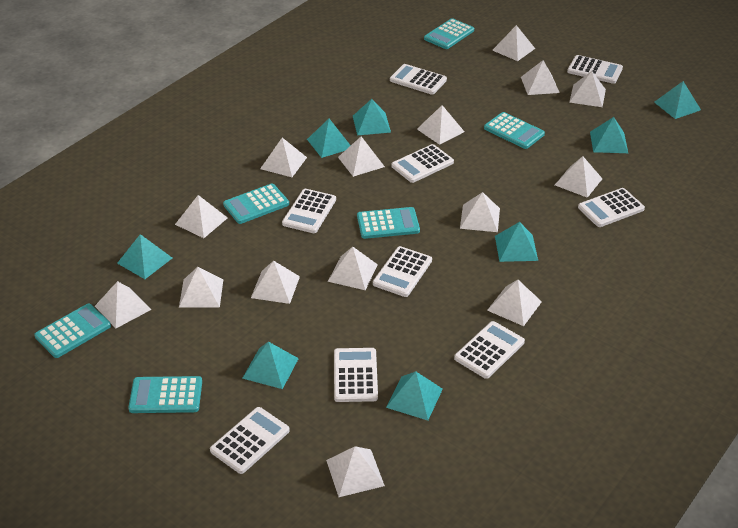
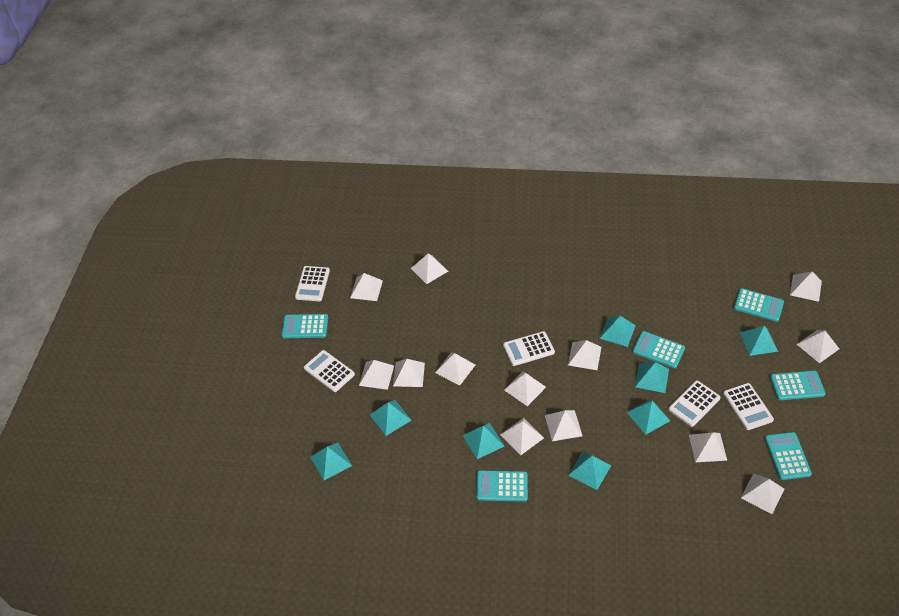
white calculator: [210,407,290,474] [282,189,336,233] [334,348,378,402] [373,246,432,297] [390,64,447,95] [391,144,454,183] [454,321,525,379] [567,55,623,84] [578,188,645,227] = 9 -> [295,266,330,301] [304,350,355,392] [503,331,555,366] [668,380,720,427] [723,383,774,430] = 5
white pyramid: [95,281,151,328] [175,195,228,238] [179,267,224,308] [251,261,300,304] [260,138,307,177] [326,446,385,497] [328,247,378,290] [338,137,385,177] [417,105,465,145] [460,192,500,232] [487,280,542,326] [492,25,535,61] [521,60,560,95] [555,156,602,198] [569,71,606,107] = 15 -> [350,273,383,301] [359,360,394,390] [393,359,425,387] [411,253,448,284] [435,353,475,385] [500,418,544,455] [504,371,546,406] [545,410,583,441] [568,340,601,370] [689,432,727,462] [741,473,785,514] [790,271,822,302] [797,330,839,363] = 13

